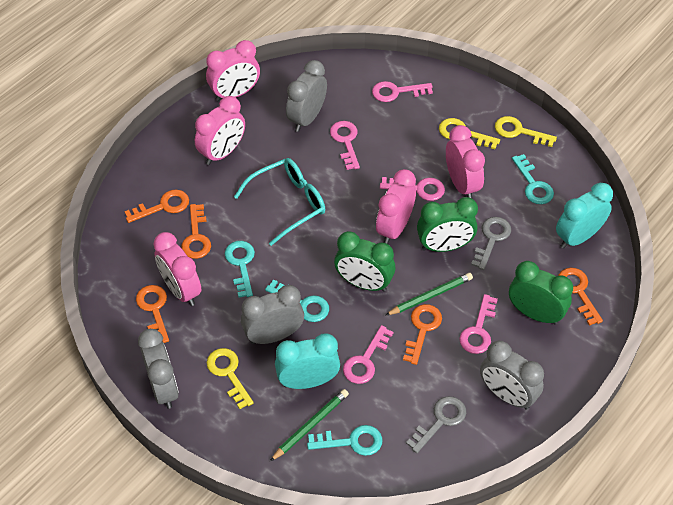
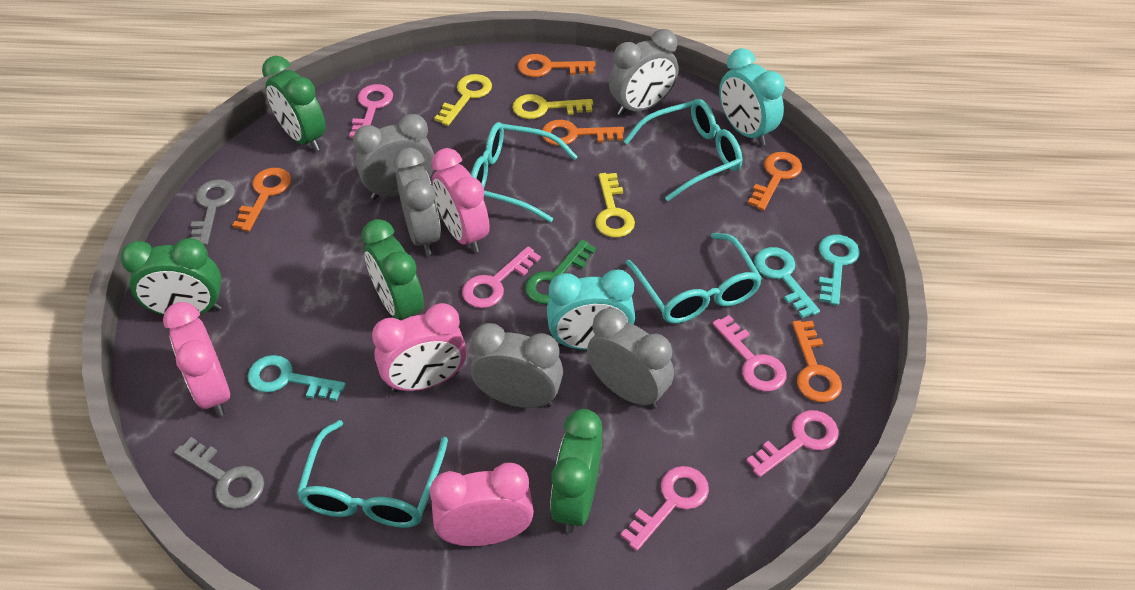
green clock: [334,231,395,292] [417,197,478,252] [509,261,573,325] = 3 -> [120,238,222,315] [262,56,326,152] [361,219,424,320] [550,409,602,533] = 4
green key: none = 0 -> [525,240,596,304] = 1
green pencil: [270,389,349,461] [386,273,473,315] = 2 -> none = 0
grey clock: [138,329,179,409] [241,285,304,344] [286,60,327,132] [480,341,544,409] = 4 -> [353,114,434,200] [393,147,441,255] [471,323,563,408] [587,308,674,409] [609,29,679,116] = 5
pink clock: [154,232,201,306] [195,96,245,165] [206,40,260,101] [376,169,416,244] [446,125,485,198] = 5 -> [163,302,230,417] [372,303,467,392] [430,463,534,546] [431,148,489,253] = 4
turquoise glasses: [234,158,325,246] = 1 -> [297,420,448,528] [471,122,578,222] [624,99,742,201] [626,233,762,323] = 4
turquoise key: [225,241,255,298] [265,279,329,322] [307,425,382,456] [512,154,554,204] = 4 -> [248,355,346,401] [754,247,820,318] [819,234,860,306] = 3

